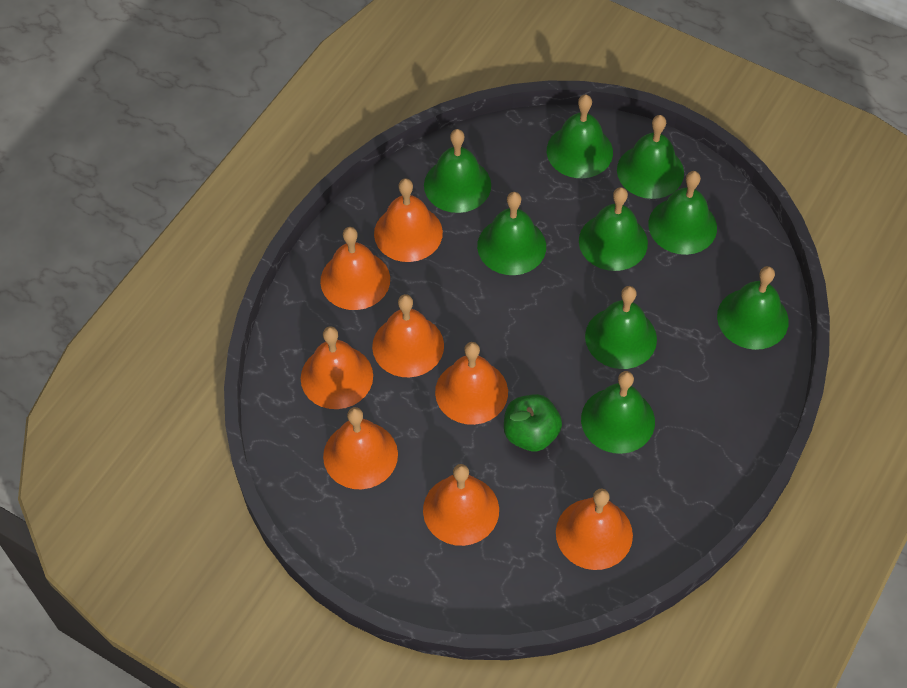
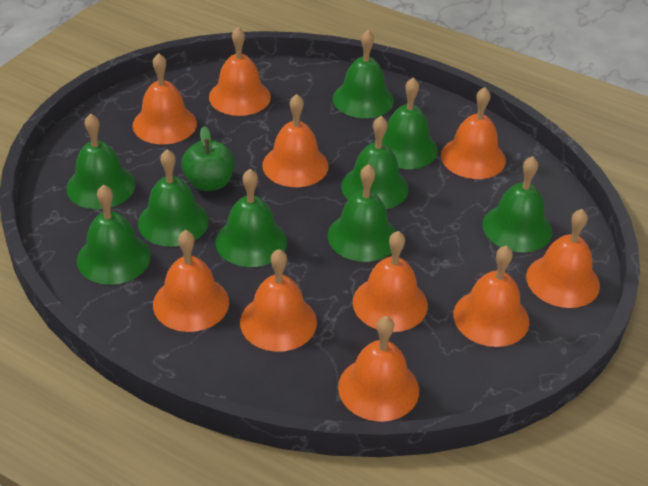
orange bell: [301,326,373,409] [320,227,390,310] [323,407,398,489] [372,294,444,377] [374,178,443,262] [423,464,499,546] [435,342,508,425] [556,488,633,570] = 8 -> [132,53,197,144] [153,230,229,332] [209,27,271,116] [240,249,317,352] [262,94,329,187] [338,316,419,422] [353,231,428,332] [441,87,506,179] [453,245,529,347] [526,209,600,308] = 10

